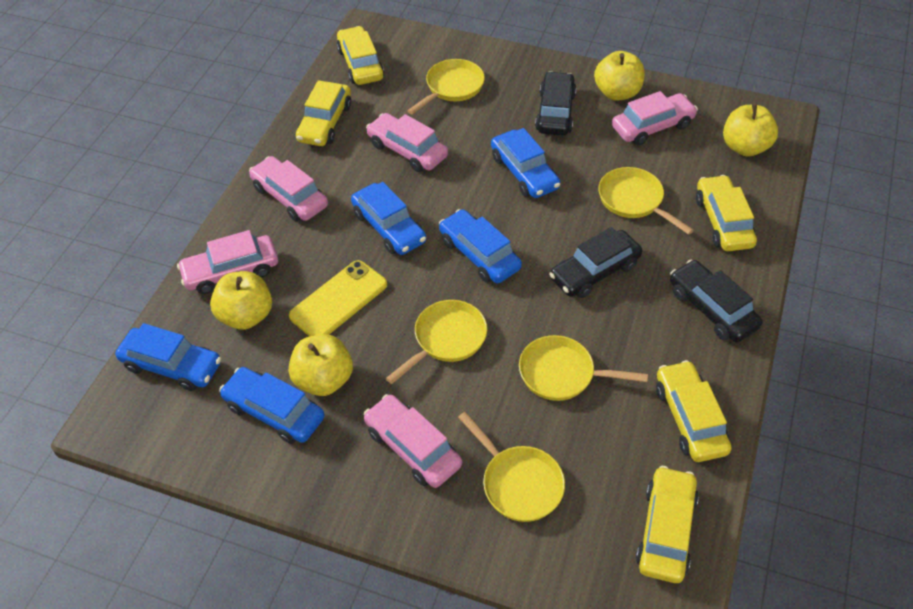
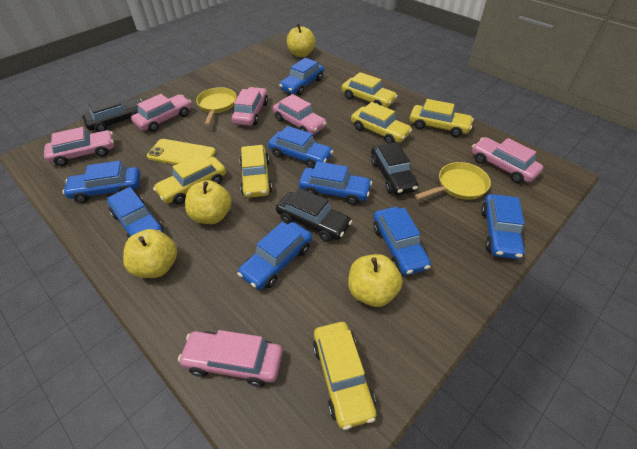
blue car: [115,323,221,391] [219,367,325,444] [351,182,426,255] [439,209,522,283] [491,128,560,198] = 5 -> [62,161,140,203] [107,187,164,239] [237,222,312,290] [268,126,333,168] [279,58,324,95] [299,161,372,205] [373,207,431,276] [481,194,525,259] = 8
pink car: [177,230,278,294] [249,156,328,221] [363,394,462,488] [366,113,448,172] [612,91,698,145] = 5 -> [44,127,114,166] [131,94,191,132] [178,330,283,387] [232,87,268,126] [273,94,327,135] [472,137,543,183] = 6
yellow car: [296,80,351,146] [337,26,384,85] [636,466,699,583] [656,360,732,462] [696,175,757,251] = 5 -> [153,153,226,204] [240,145,272,198] [313,322,376,430] [342,72,398,108] [351,102,412,144] [409,99,474,137] = 6
yellow pan: [386,300,487,384] [407,59,485,115] [458,412,565,522] [519,335,648,401] [599,167,694,235] = 5 -> [196,87,237,126] [415,162,491,200] = 2

